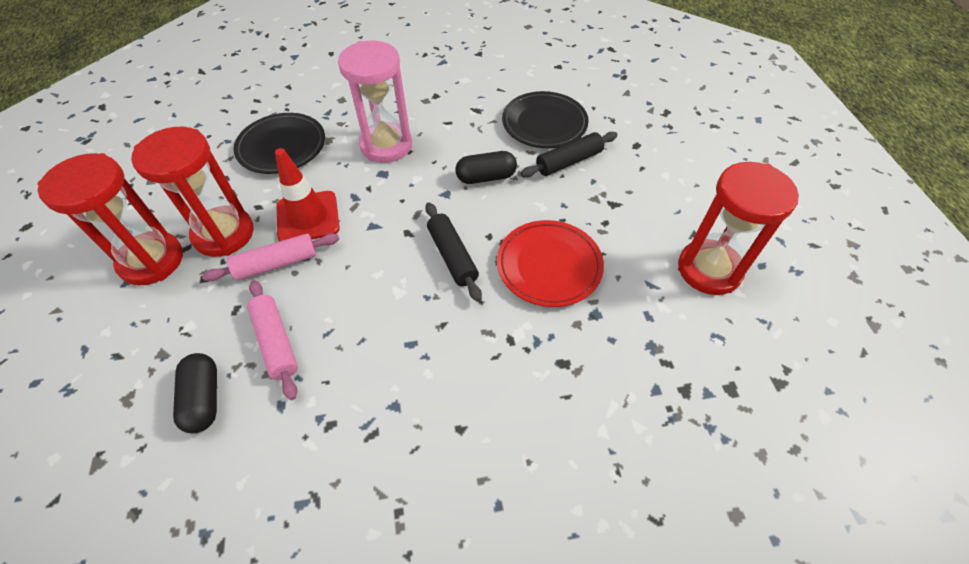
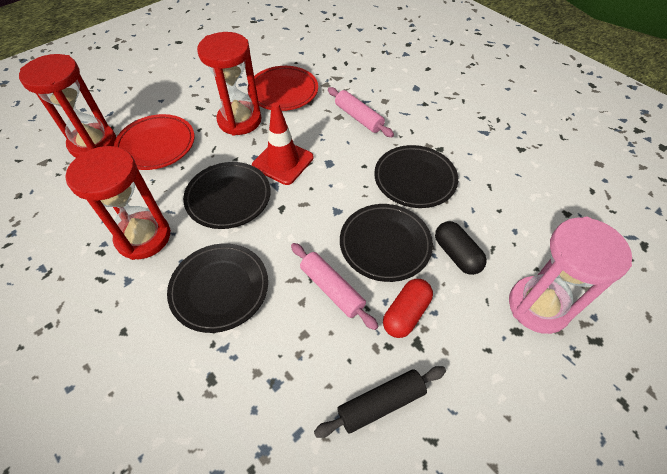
black capsule: [173,353,217,433] [455,151,517,184] = 2 -> [435,221,487,275] = 1
black plate: [234,113,325,174] [502,91,589,148] = 2 -> [167,243,268,333] [183,162,271,229] [340,204,433,282] [374,145,458,208] = 4
black rolling pin: [425,203,482,302] [521,132,618,177] = 2 -> [314,366,446,438] = 1
red capsule: none = 0 -> [383,279,433,338] = 1
red plate: [497,220,604,307] = 1 -> [114,114,195,170] [248,66,318,111] = 2

